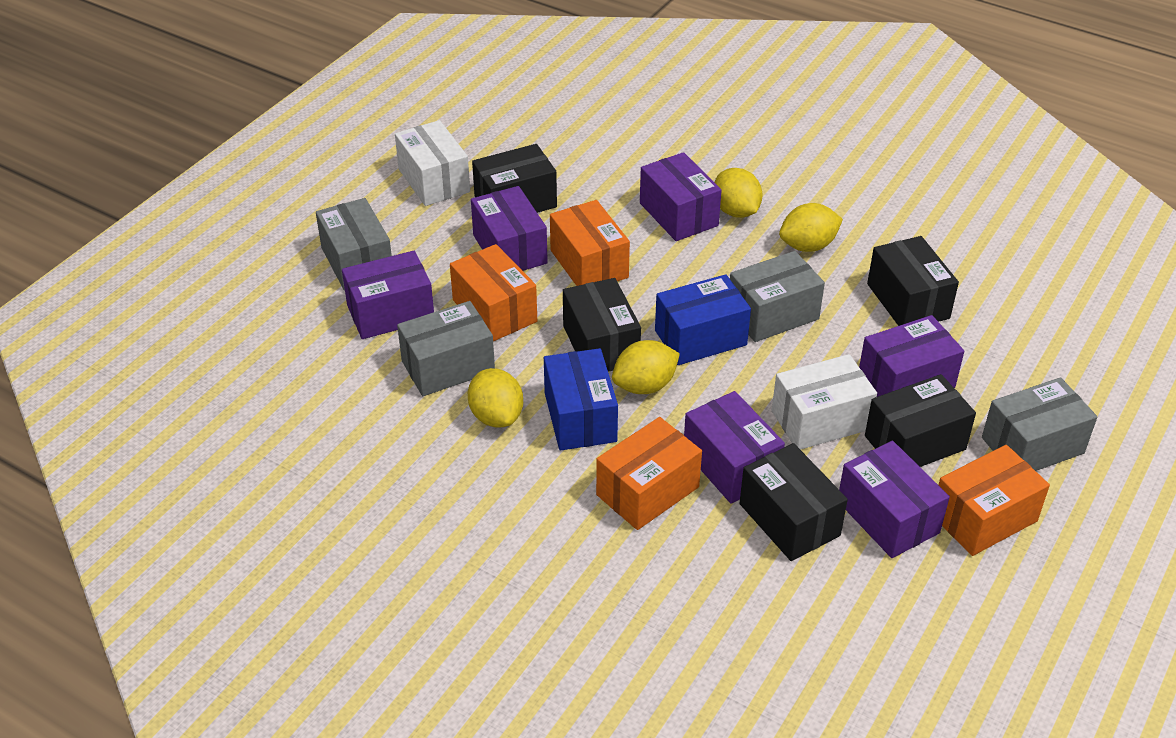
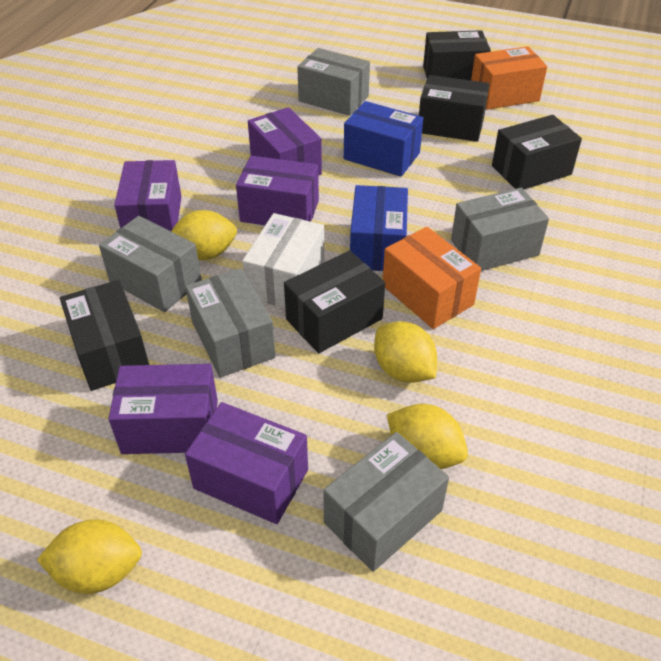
grey box: [316,198,392,291] [397,301,495,396] [730,251,825,342] [982,377,1097,471] = 4 -> [99,216,202,312] [185,268,275,378] [297,48,370,116] [323,432,449,572] [451,188,549,271] = 5
orange box: [450,244,537,341] [550,200,630,286] [596,417,702,530] [939,445,1050,556] = 4 -> [383,227,481,329] [471,46,547,110] = 2
purple box: [342,251,434,339] [471,186,548,271] [640,152,722,241] [684,391,785,504] [839,441,950,558] [859,315,964,397] = 6 -> [108,364,218,454] [114,160,182,231] [185,402,308,524] [236,156,319,225] [248,107,322,176] = 5
white box: [395,120,470,206] [772,354,877,450] = 2 -> [242,213,324,308] = 1

